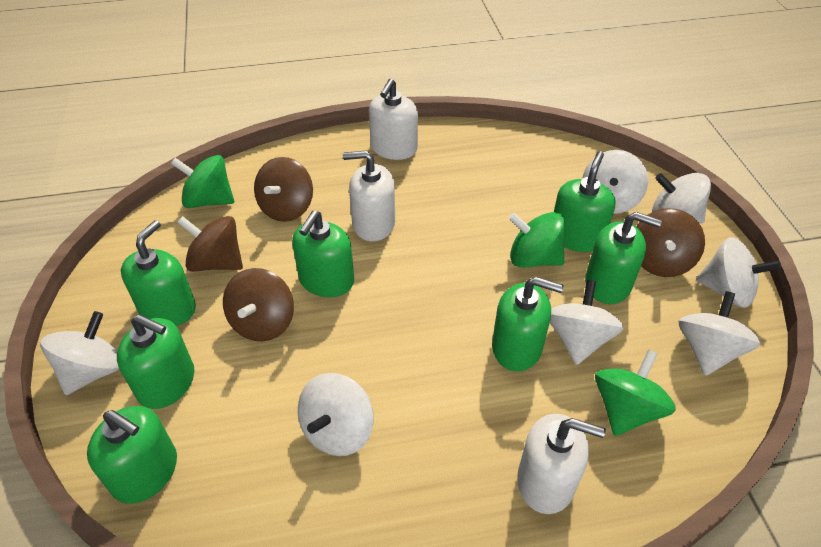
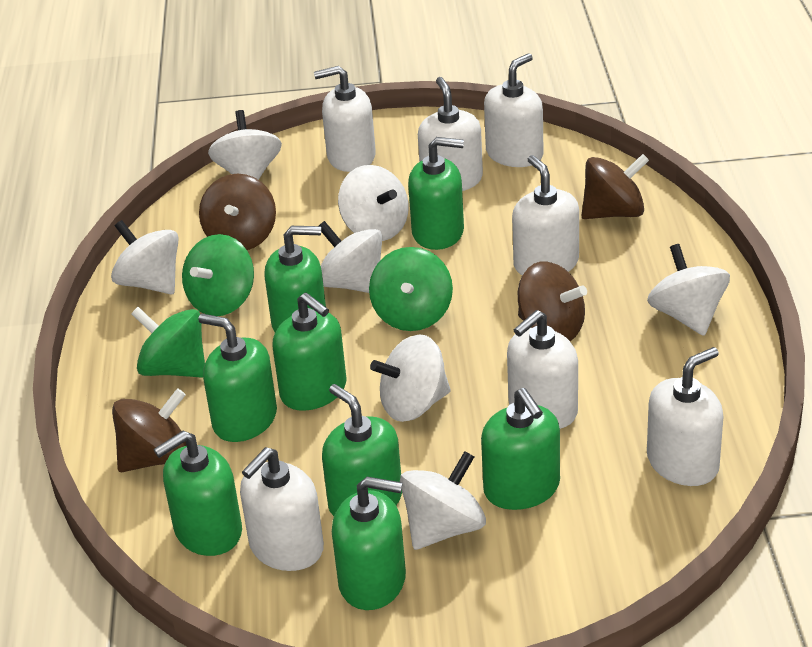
green soap dispenser: [87,406,177,504] [117,315,194,409] [121,220,196,326] [292,211,354,297] [492,277,563,371] [554,151,616,252] [585,212,662,304] = 7 -> [154,431,242,556] [198,314,277,442] [264,226,326,332] [272,293,347,411] [322,384,402,516] [332,477,406,610] [408,137,464,250] [481,388,560,510] = 8
white soap dispenser: [343,150,395,242] [369,79,418,160] [517,414,606,514] = 3 -> [240,447,324,571] [314,66,376,172] [418,77,483,191] [484,53,544,167] [507,310,578,429] [512,155,579,275] [647,347,724,486] = 7

